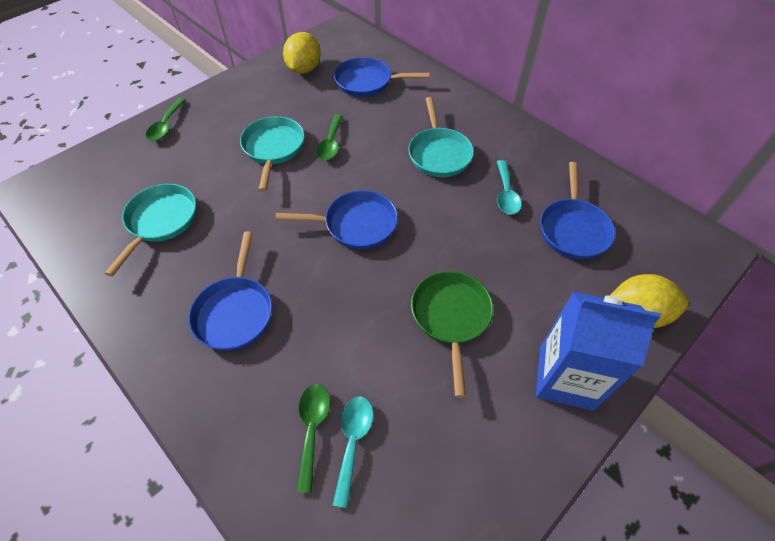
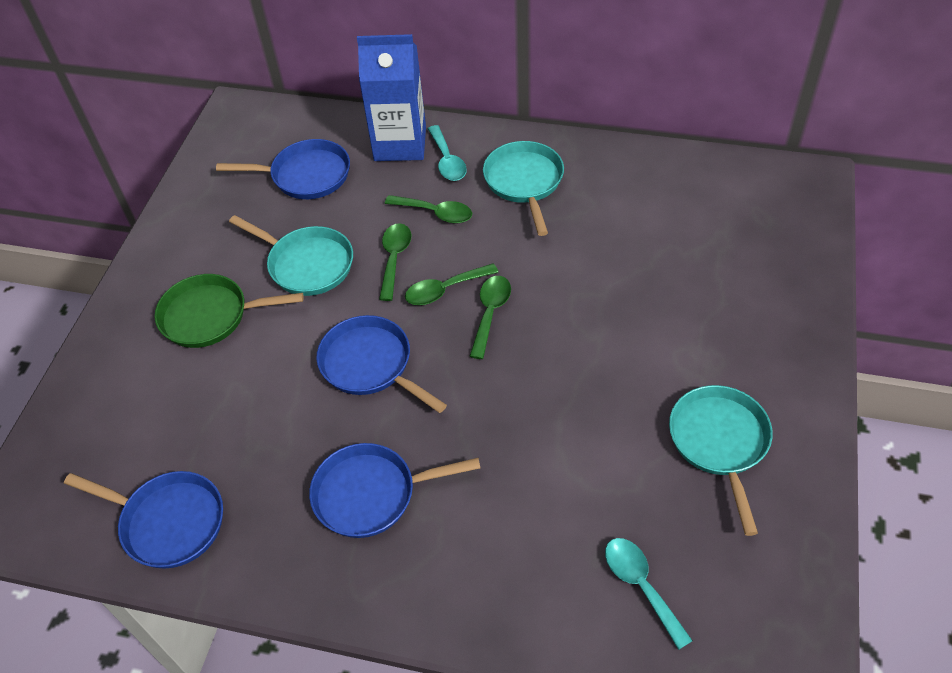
green spoon: [146,98,186,141] [296,384,330,493] [316,114,343,160] = 3 -> [379,223,411,301] [385,195,472,223] [405,263,499,305] [469,276,511,359] = 4
yellow lemon: [283,32,321,74] [610,274,689,328] = 2 -> none = 0

